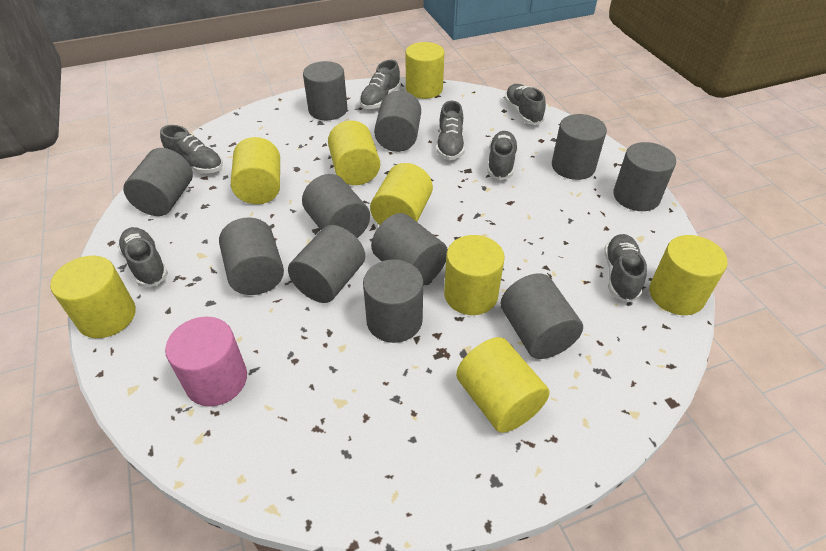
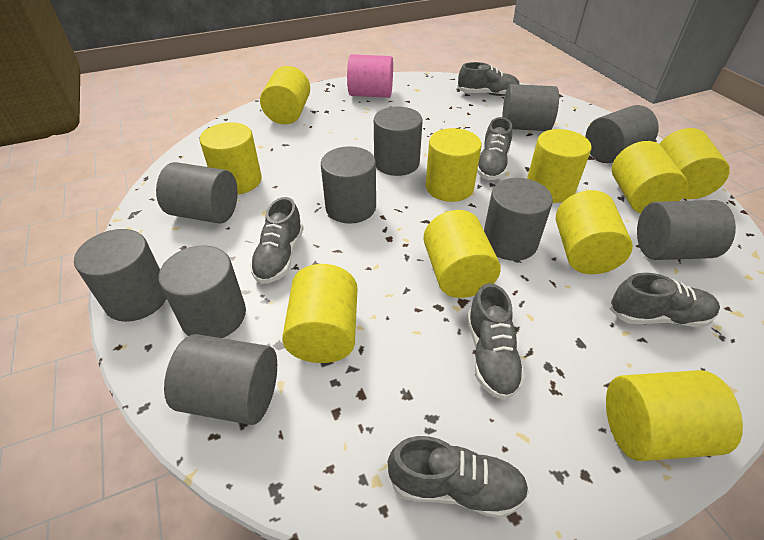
grey cylinder: [123,148,193,216] [219,217,284,295] [288,225,365,303] [302,174,370,238] [303,61,347,120] [363,259,423,343] [371,213,447,286] [374,91,421,152] [501,273,583,359] [552,114,607,180] [613,142,676,211] = 11 -> [74,229,167,322] [156,162,238,223] [159,245,246,338] [164,334,277,425] [321,146,376,224] [374,107,423,176] [484,178,553,261] [502,84,559,131] [585,105,659,163] [637,200,736,260] = 10
grey shoe: [117,227,168,287] [160,125,223,173] [360,60,401,109] [436,101,465,160] [488,131,518,180] [504,84,546,125] [604,234,647,303] = 7 -> [250,197,304,284] [387,436,529,518] [457,62,519,96] [467,283,525,400] [477,117,512,180] [610,273,720,327] = 6
yellow cylinder: [50,256,136,338] [231,137,280,204] [328,120,380,185] [370,163,433,225] [405,42,444,99] [444,235,505,315] [456,337,550,433] [649,235,728,315] = 8 -> [200,122,262,194] [260,66,310,124] [282,264,357,363] [424,210,501,298] [426,128,482,202] [527,129,592,203] [556,190,633,274] [606,370,743,461] [612,141,688,214] [660,128,730,199] = 10

